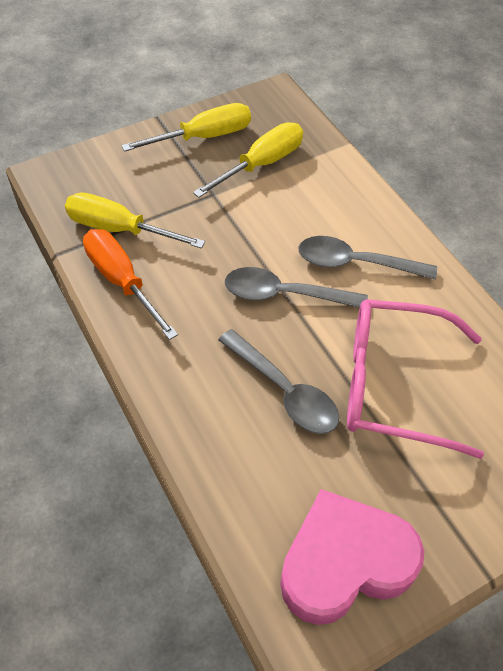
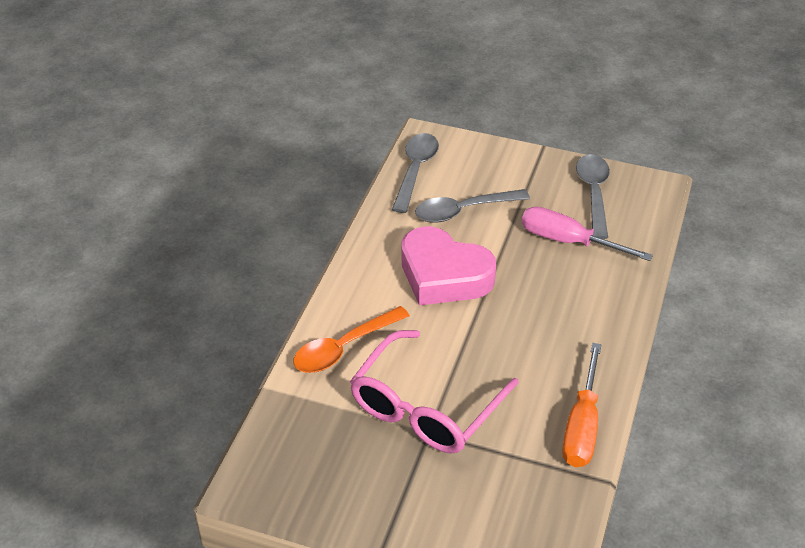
orange spoon: none = 0 -> [293,306,410,373] = 1
pink screwdriver: none = 0 -> [522,207,653,261] = 1
yellow screwdriver: [65,192,205,249] [121,103,251,152] [193,122,303,198] = 3 -> none = 0

